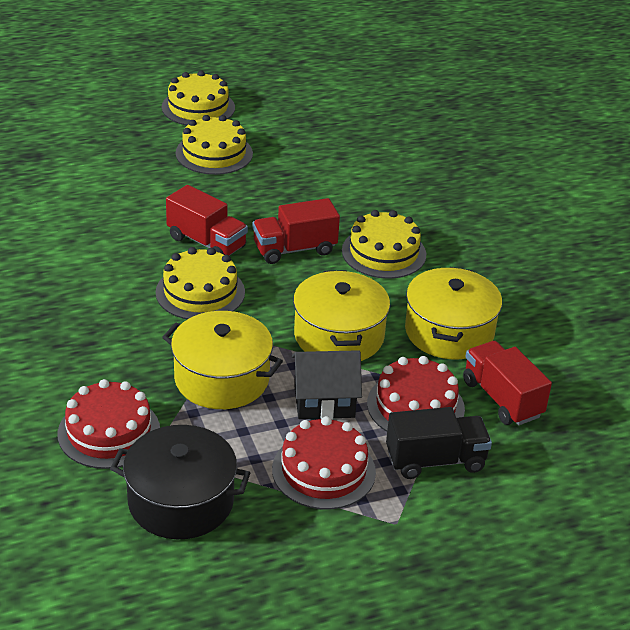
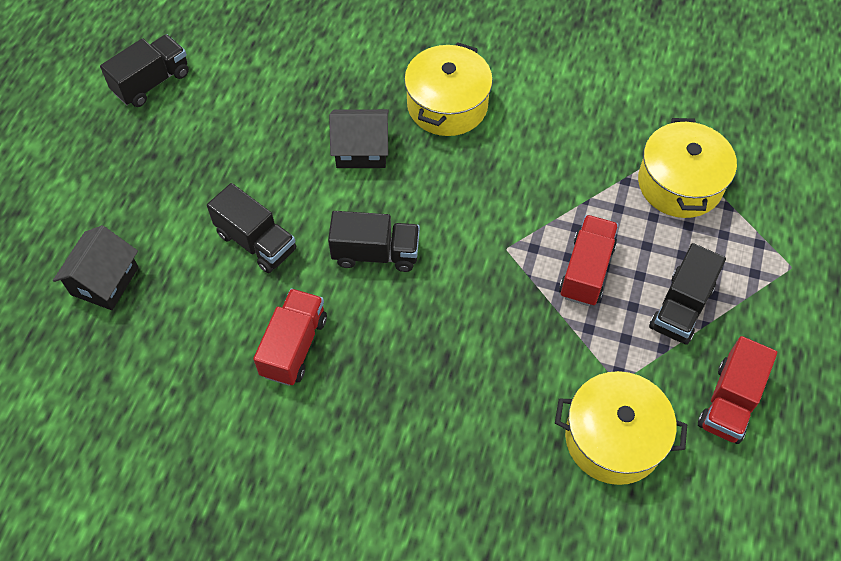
black house: [291,350,362,419] = 1 -> [53,225,139,310] [329,109,389,168] = 2
black pot: [110,425,250,539] = 1 -> none = 0
black truck: [386,407,492,479] = 1 -> [100,34,189,107] [207,183,296,273] [328,211,420,272] [649,243,726,345] = 4
red cake: [58,379,160,469] [272,416,376,509] [367,356,465,432] = 3 -> none = 0
yellow cake: [156,247,245,319] [162,71,235,126] [176,115,253,175] [342,210,426,279] = 4 -> none = 0

